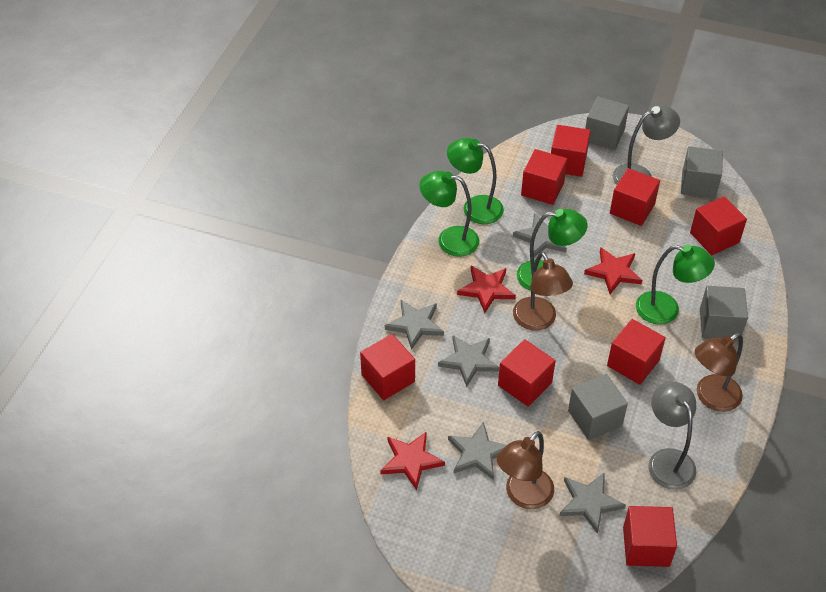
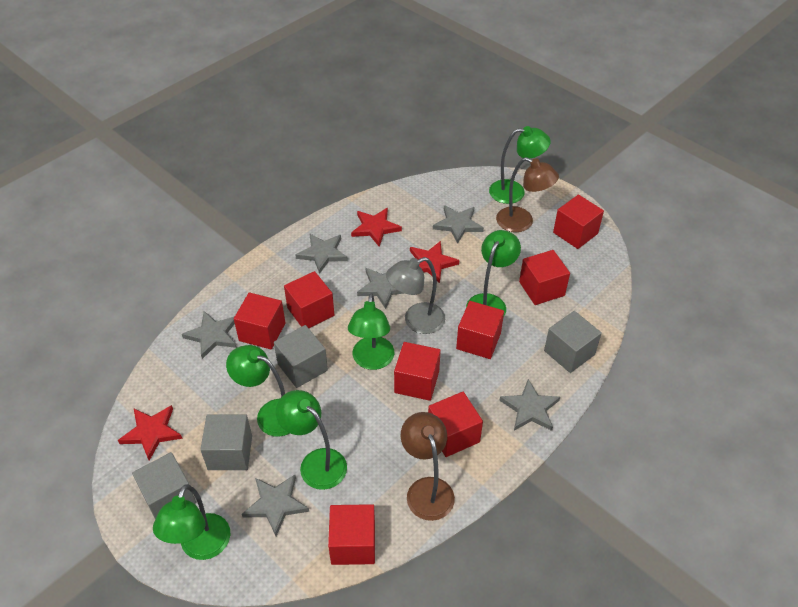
brown lamp: [497,431,554,509] [513,252,573,330] [695,333,743,412] = 3 -> [400,412,455,521] [496,157,559,232] = 2
green lamp: [419,171,479,257] [447,138,504,224] [517,209,587,291] [636,245,715,325] = 4 -> [153,484,230,560] [226,345,290,437] [276,390,347,490] [348,293,394,370] [466,230,521,316] [489,126,551,204] = 6
grey lamp: [613,105,680,185] [648,381,696,490] = 2 -> [386,257,445,334] = 1
grey star: [385,300,444,350] [438,335,499,387] [448,422,507,480] [513,213,567,257] [559,473,626,534] = 5 -> [182,311,237,359] [242,475,309,536] [295,233,348,274] [357,268,404,309] [433,205,484,244] [499,379,560,431] = 6

